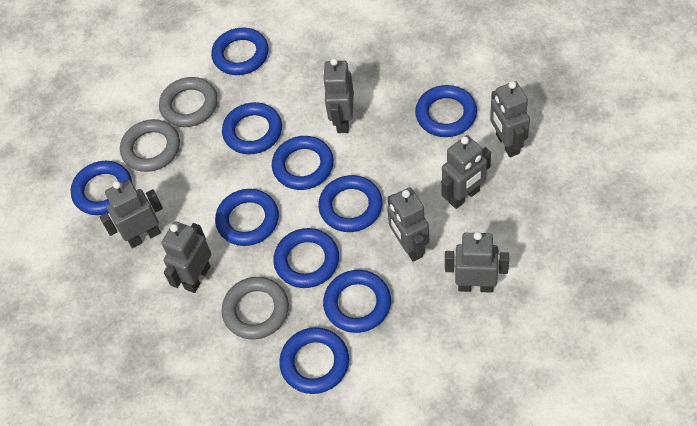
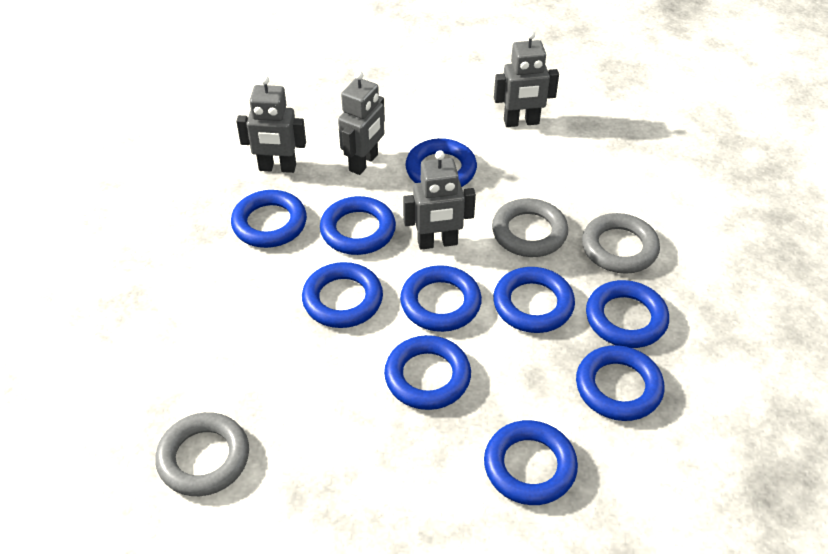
grey robot: [100,179,163,248] [161,221,211,293] [323,58,354,133] [387,187,429,262] [441,135,491,209] [445,232,509,293] [490,81,530,157] = 7 -> [236,76,306,173] [338,71,385,175] [403,150,476,250] [494,31,559,127] = 4

